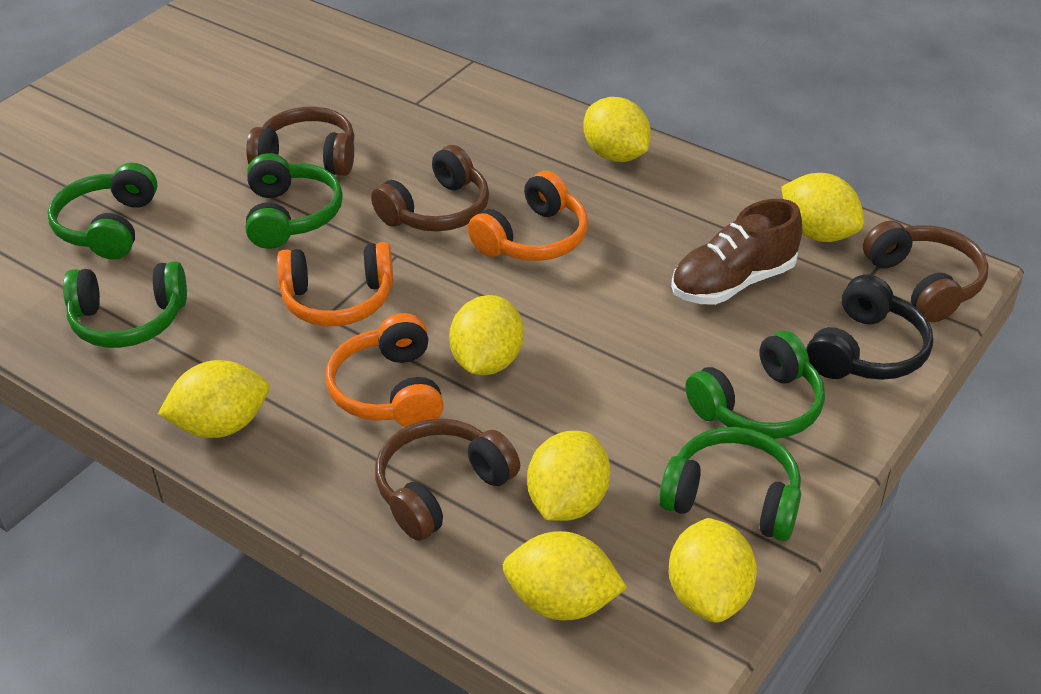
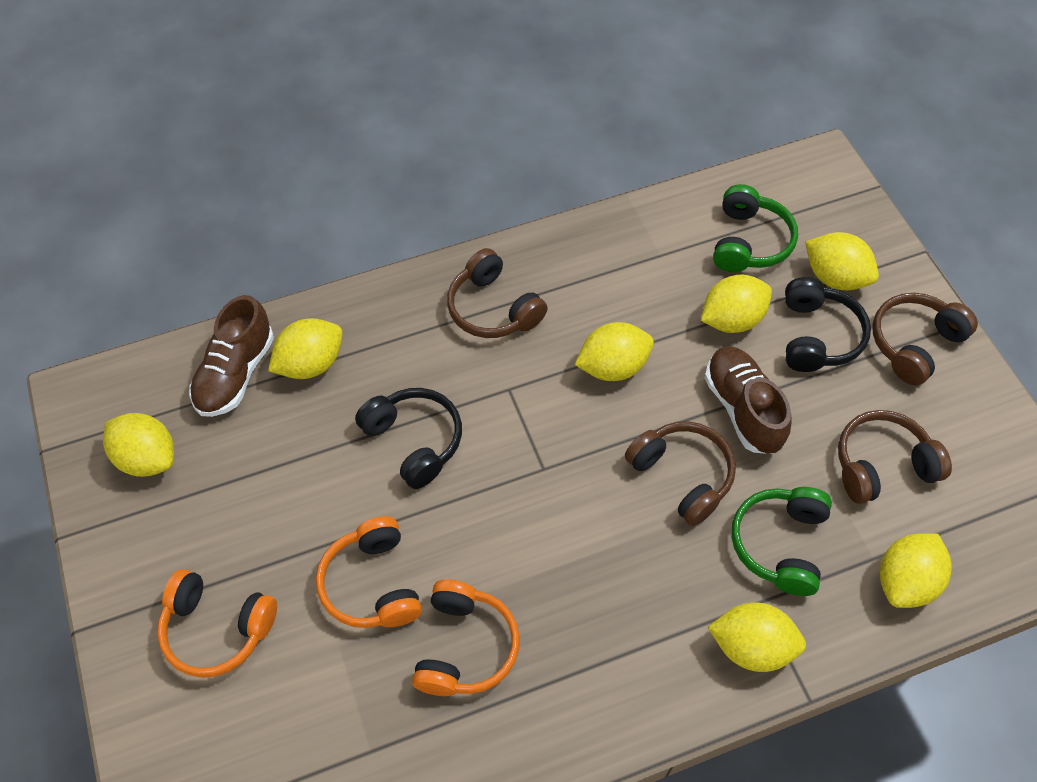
black headphones: [806,274,933,380] = 1 -> [355,388,462,489] [785,277,871,372] = 2
brown shoe: [671,199,802,305] = 1 -> [189,295,274,417] [705,346,792,454] = 2
green headphones: [48,163,158,260] [63,261,187,348] [246,153,343,249] [659,427,801,541] [685,331,825,439] = 5 -> [713,184,798,272] [731,487,832,596] = 2

